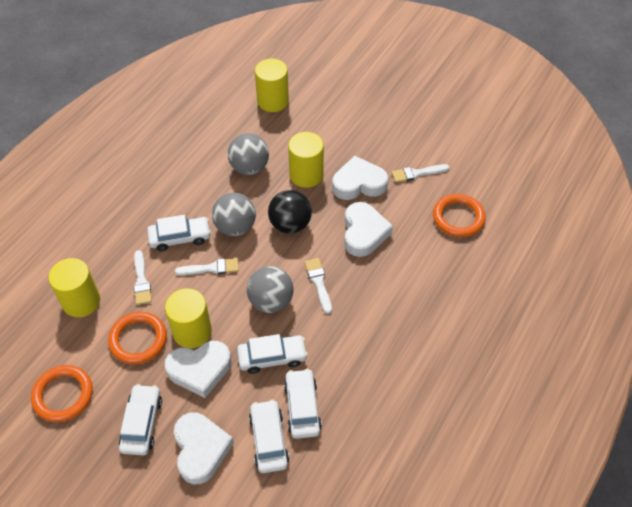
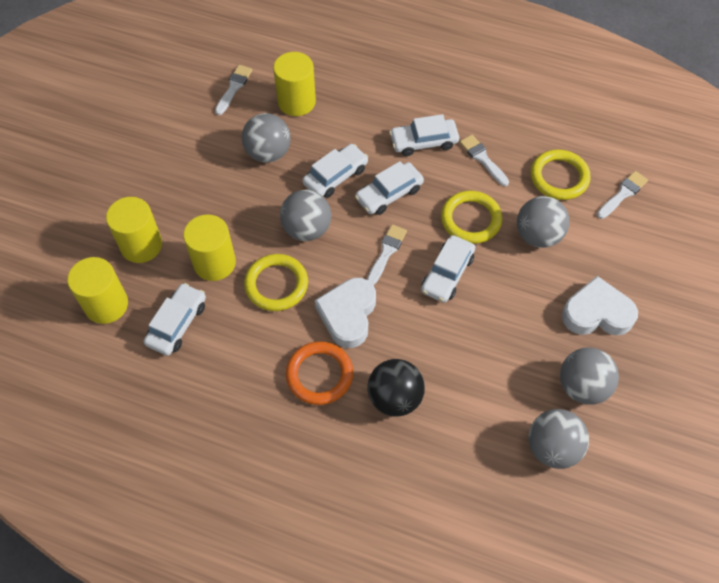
grey ball: [212,192,256,236] [227,133,269,175] [247,266,294,313] = 3 -> [242,113,291,163] [280,190,331,241] [517,196,569,248] [528,409,589,469] [560,348,619,405] = 5
orange ring: [31,365,93,422] [108,312,167,364] [433,194,486,237] = 3 -> [286,341,353,405] = 1
white heart: [165,341,231,398] [174,412,234,484] [332,156,388,200] [344,202,393,257] = 4 -> [315,278,376,348] [562,276,638,335] = 2
yellow ring: none = 0 -> [244,254,308,311] [441,191,502,244] [531,149,591,200] = 3

